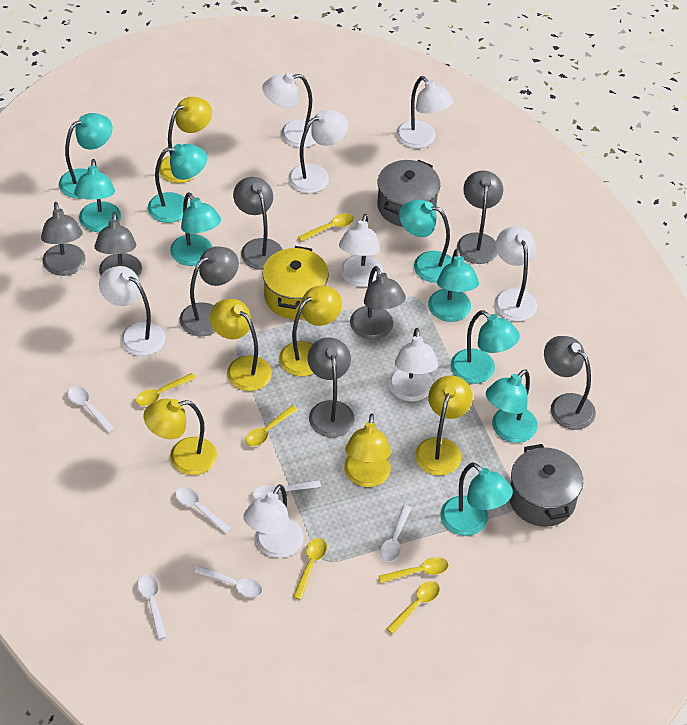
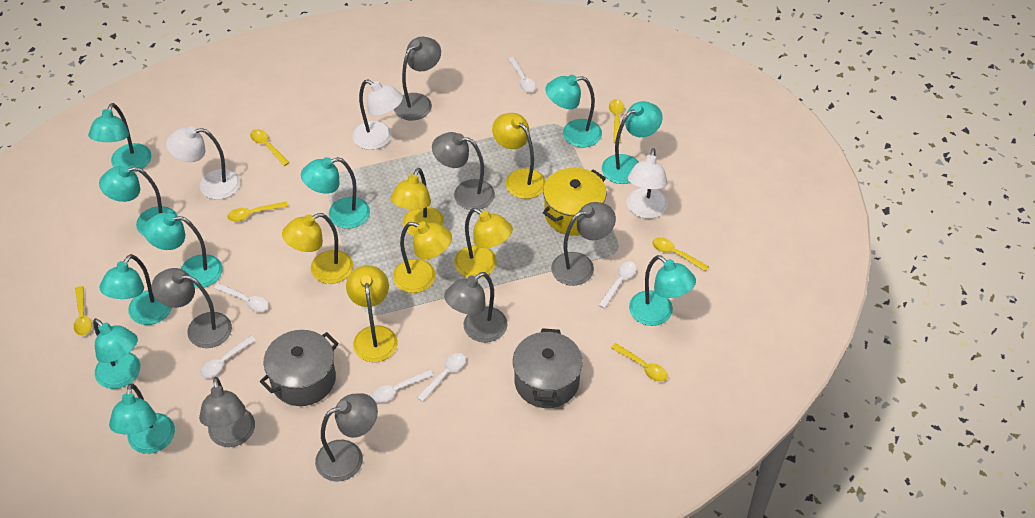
grey lamp: [41,202,85,276] [95,212,142,277] [180,246,239,336] [233,177,283,270] [307,337,355,437] [350,266,406,340] [457,170,503,264] [544,336,596,430] = 8 -> [152,268,232,348] [199,377,255,447] [315,393,378,482] [394,37,441,121] [432,132,495,210] [444,272,507,343] [551,202,616,286] = 7
turquoise lamp: [59,113,112,198] [74,159,121,232] [148,144,207,223] [170,192,221,266] [399,200,452,283] [428,249,479,322] [441,462,513,536] [451,310,520,384] [486,369,538,443] = 9 -> [88,103,151,172] [93,318,140,389] [99,165,178,236] [99,254,172,325] [109,383,175,454] [143,213,223,288] [301,157,370,229] [545,75,602,147] [602,101,663,184] [629,255,696,326] = 10
white lamp: [99,266,165,356] [243,484,304,558] [262,73,316,148] [288,110,348,193] [339,214,383,287] [389,328,438,402] [396,76,453,148] [494,226,537,321] = 8 -> [166,127,240,200] [353,80,403,150] [627,148,668,219] = 3

